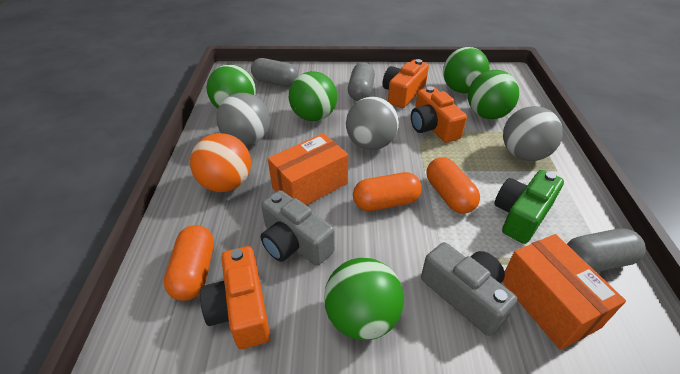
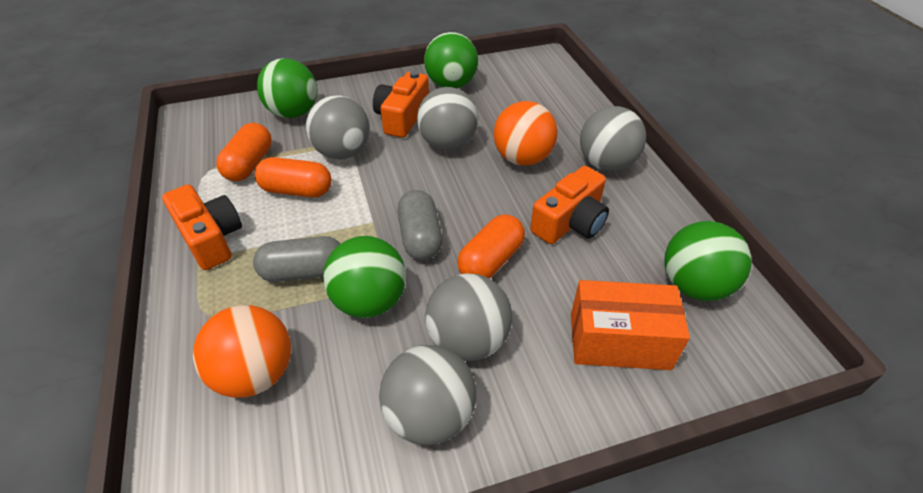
green ball: [206,65,255,109] [289,71,337,121] [324,258,404,340] [443,47,490,93] [468,70,519,119] = 5 -> [257,58,317,118] [323,236,406,318] [424,32,478,88] [664,221,752,301] = 4
green camera: [494,170,564,244] = 1 -> none = 0
grey ball: [216,93,270,145] [346,96,399,150] [503,106,563,161] = 3 -> [306,95,370,159] [379,345,476,445] [417,87,478,150] [425,274,512,361] [580,106,646,171] = 5
grey camera: [260,190,335,266] [421,242,517,336] = 2 -> none = 0
grey capsule: [251,58,298,87] [348,63,375,101] [567,229,646,272] = 3 -> [253,236,340,282] [398,190,442,260] = 2
orange ball: [190,133,251,192] = 1 -> [193,305,291,398] [494,101,557,166] = 2
orange box: [268,133,348,205] [502,234,626,350] = 2 -> [571,280,690,370] = 1

